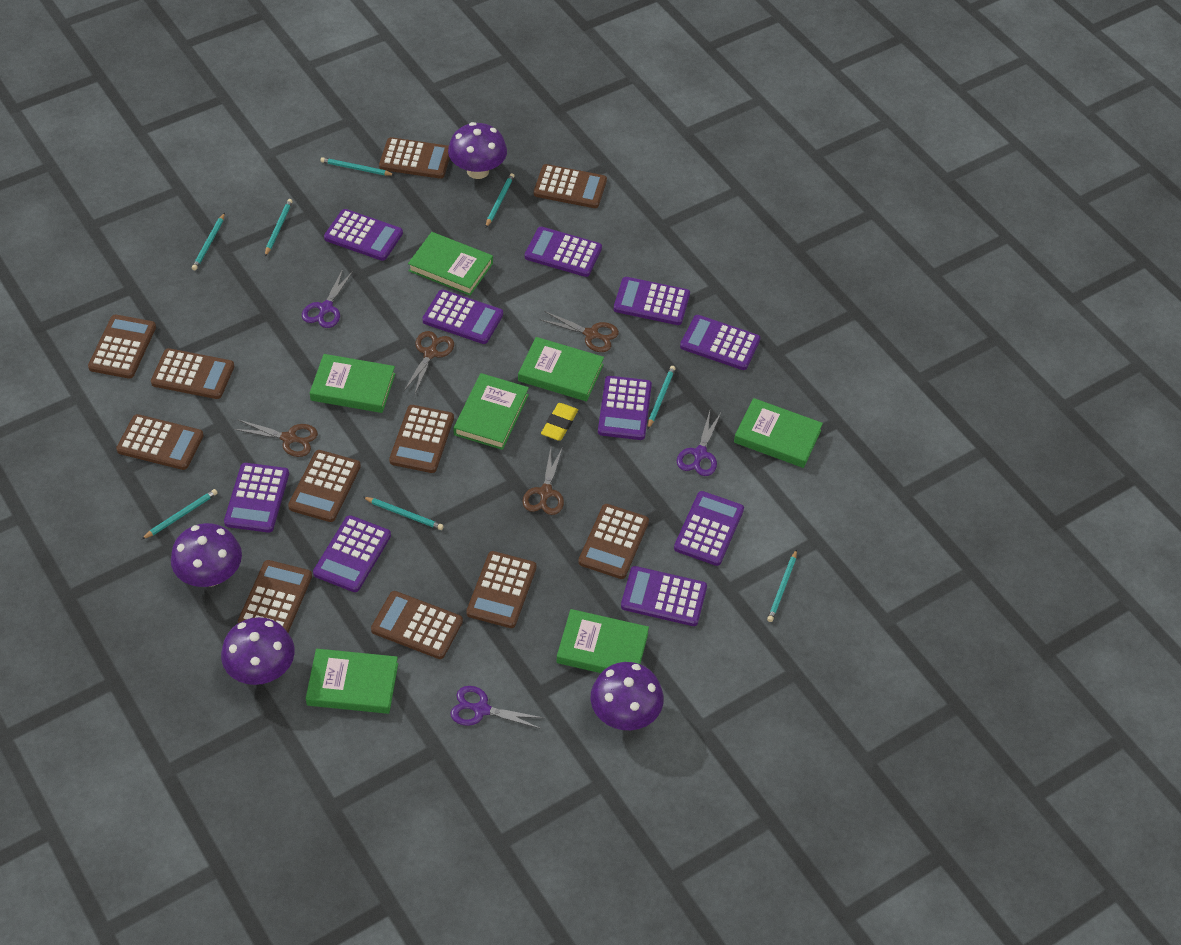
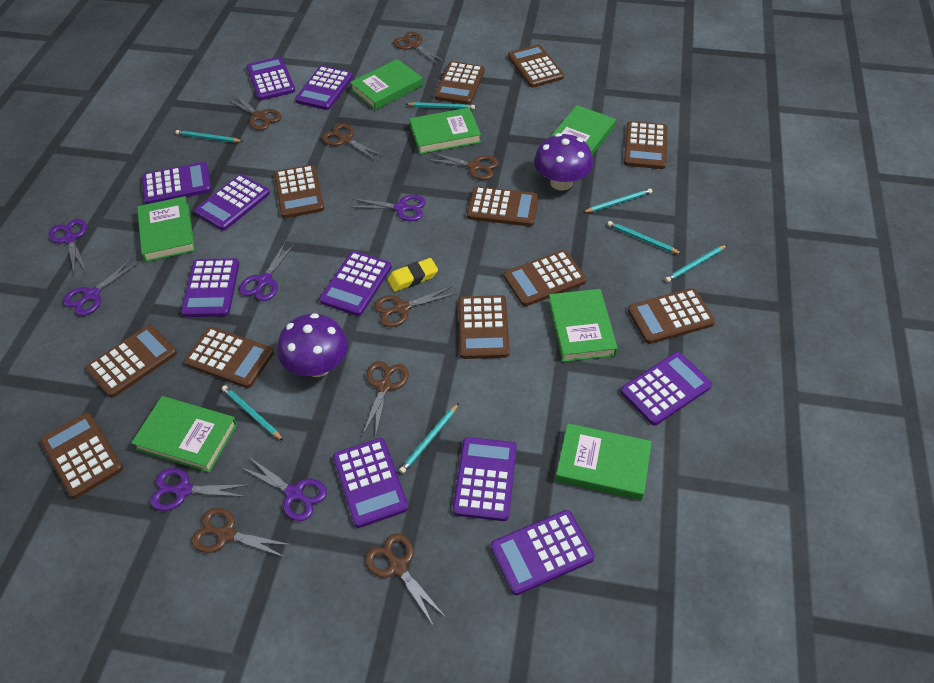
brown scissors: [233,419,318,457] [404,331,454,394] [523,447,564,515] [539,311,619,352] = 4 -> [191,508,291,558] [227,94,281,130] [322,124,383,161] [362,361,409,438] [365,533,445,625] [374,286,457,327] [393,32,445,65] [426,152,499,180] = 8
purple mushroom: [171,523,242,587] [221,617,295,685] [448,122,507,179] [591,662,664,730] = 4 -> [278,313,348,377] [534,133,593,191] = 2
purple scissors: [302,269,353,328] [451,686,544,729] [677,411,721,476] = 3 -> [49,219,87,275] [63,258,139,316] [150,468,248,511] [239,241,295,301] [240,457,327,521] [351,195,426,221] = 6
turquoise pencil: [141,489,218,540] [192,213,225,271] [265,199,293,256] [320,157,395,175] [363,497,444,530] [485,173,515,228] [647,366,676,429] [767,550,797,622] = 8 -> [176,130,243,143] [222,385,283,441] [399,403,459,474] [406,102,475,110] [582,188,652,213] [607,221,682,254] [665,245,727,282] = 7

